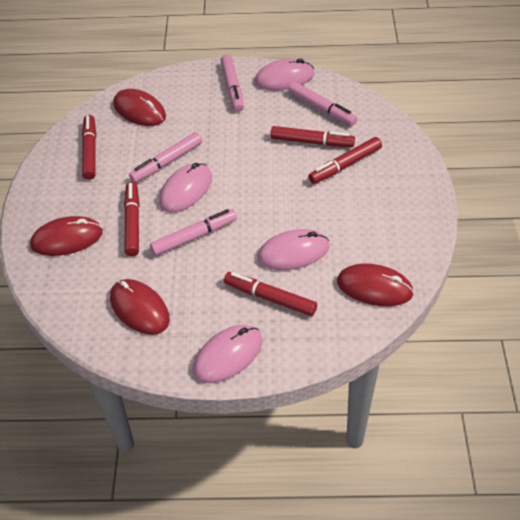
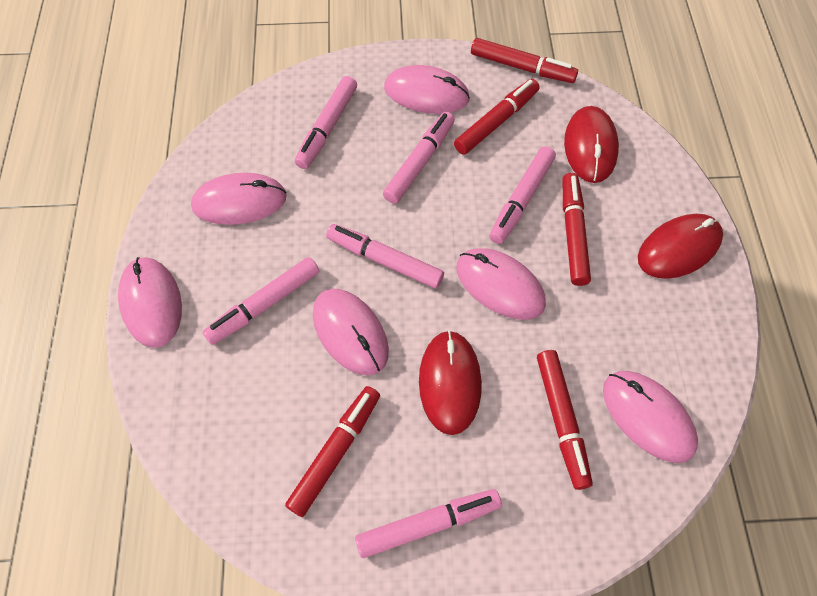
pink marker: [129,132,202,183] [150,209,237,256] [220,55,244,112] [289,82,357,126] = 4 -> [203,257,319,345] [295,76,357,169] [326,224,444,289] [355,489,502,558] [383,112,455,204] [489,146,556,244] = 6
pink mouse: [159,163,212,212] [193,325,262,383] [255,58,315,91] [258,229,330,270] = 4 -> [118,257,182,348] [191,173,287,225] [313,289,389,375] [384,65,470,114] [457,248,546,320] [603,371,698,463] = 6
red mouse: [30,216,103,256] [110,279,170,335] [113,89,166,126] [337,264,414,306] = 4 -> [419,330,482,435] [564,106,619,183] [638,214,723,279] = 3

